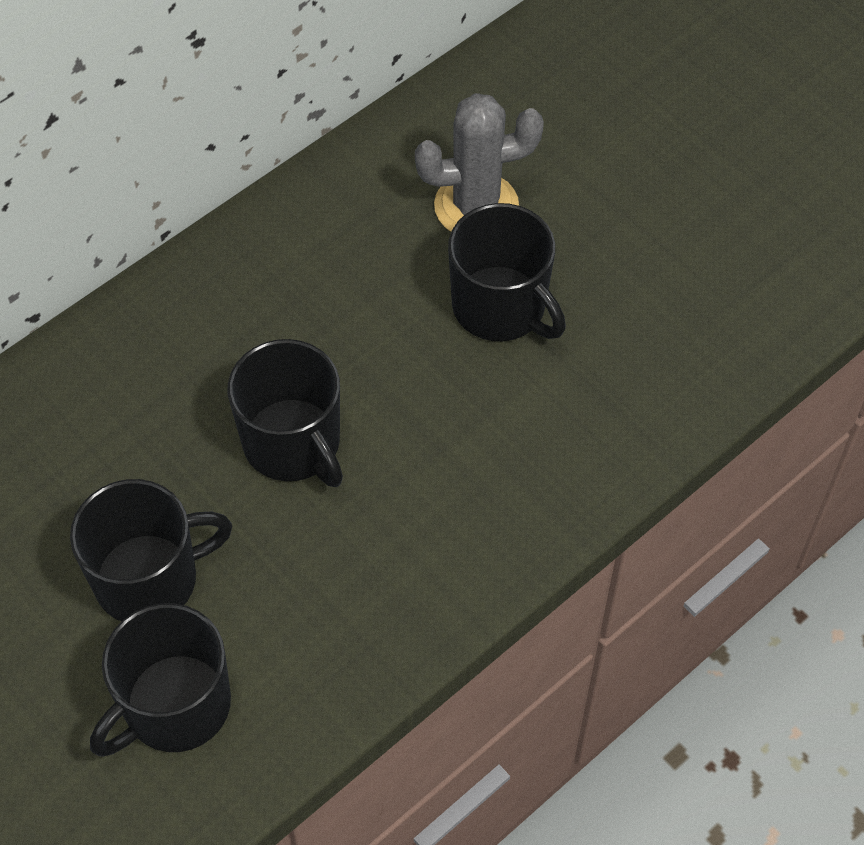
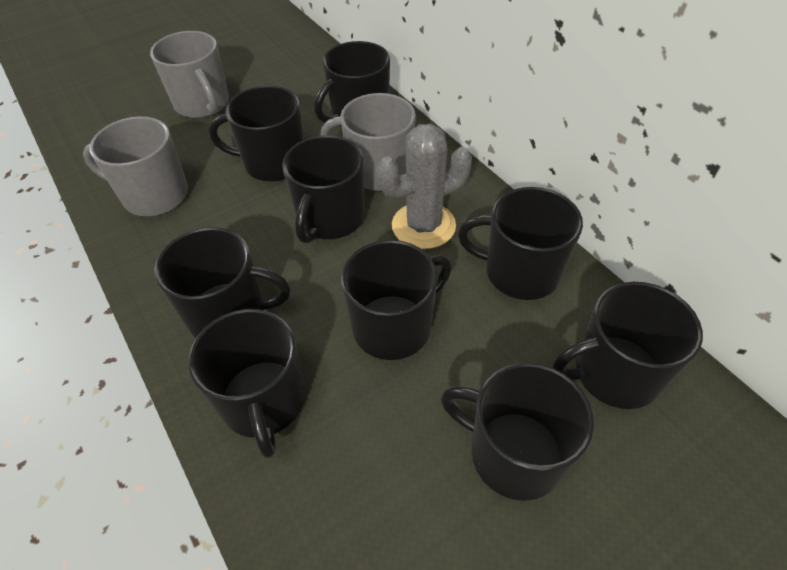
black mug: [70,479,232,622] [90,603,231,757] [228,339,343,487] [448,203,566,341] = 4 -> [154,227,290,338] [188,309,305,459] [209,85,304,182] [282,135,365,244] [314,41,390,127] [341,240,452,360] [441,363,594,501] [458,187,583,300] [553,282,703,409] = 9
grey mug: none = 0 -> [83,116,188,216] [150,31,229,118] [320,93,416,191] = 3

